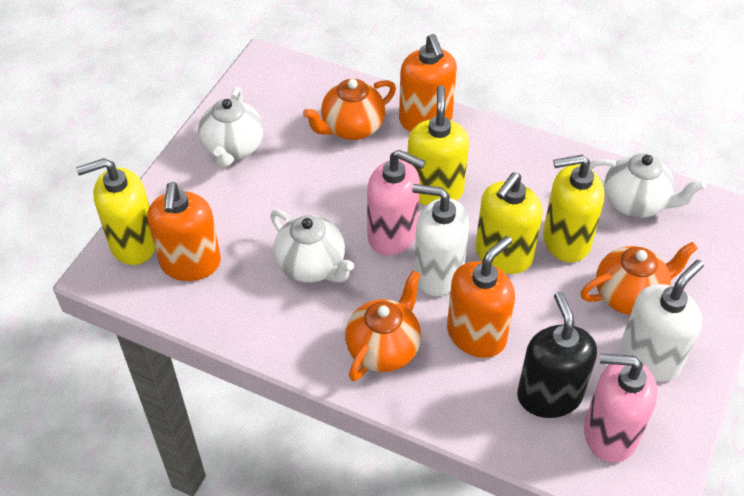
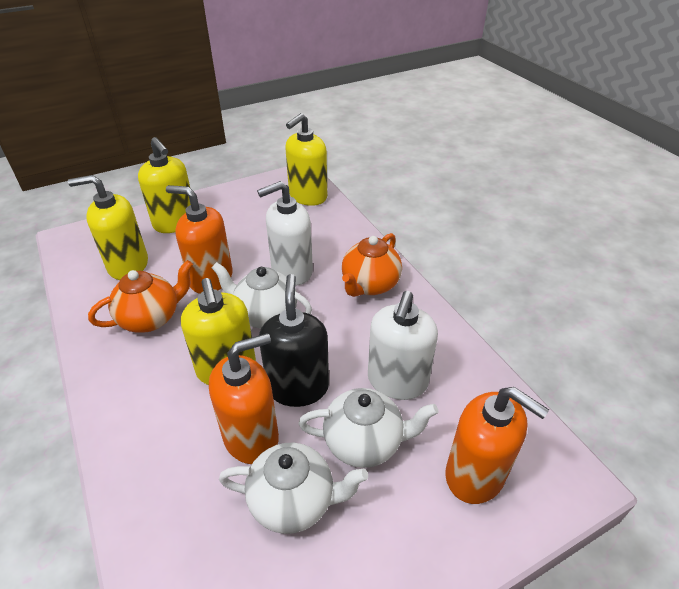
orange teapot: [303,79,396,140] [345,270,421,381] [581,242,698,315] = 3 -> [88,260,193,333] [342,233,402,297] = 2
pink soap dispenser: [367,150,426,255] [584,354,657,463] = 2 -> none = 0

